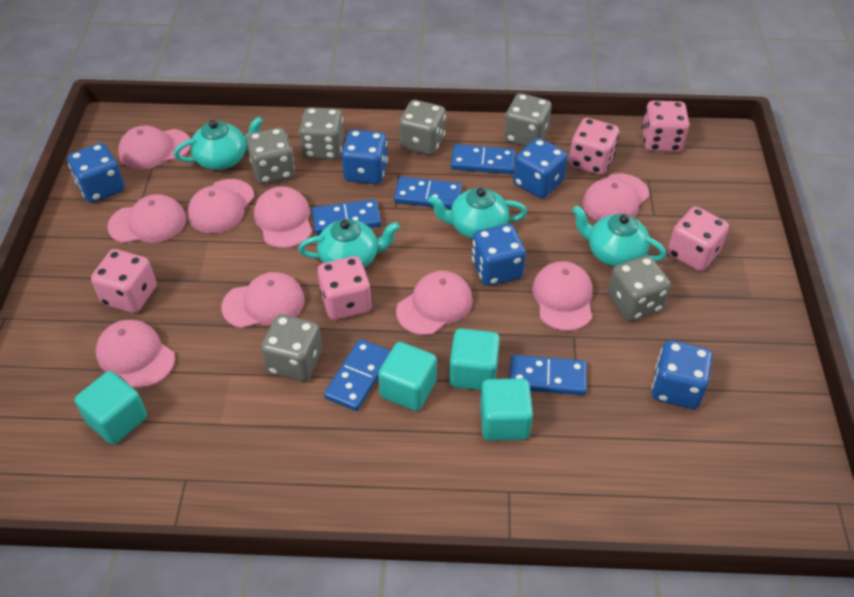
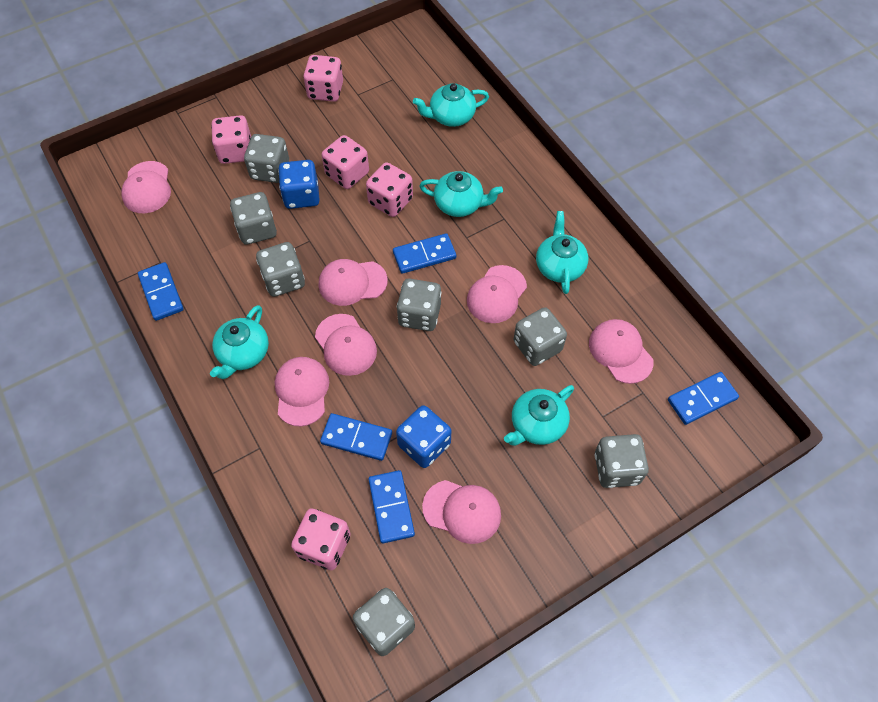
blue dice: [67,143,125,203] [341,130,388,184] [472,224,526,286] [513,138,568,199] [652,340,712,409] = 5 -> [278,160,320,209] [396,405,451,468] = 2
grey dice: [246,128,295,184] [261,314,322,381] [299,107,344,160] [399,100,446,155] [504,93,552,147] [608,256,671,321] = 6 -> [230,192,277,245] [244,134,289,183] [256,242,305,297] [353,588,415,656] [397,278,442,331] [513,307,567,366] [595,434,649,488] = 7
pink cap: [96,320,175,388] [107,194,186,243] [118,125,190,170] [188,179,254,233] [221,272,305,328] [254,186,312,248] [396,271,473,335] [532,261,593,331] [583,173,649,221] = 9 -> [121,161,171,213] [275,357,329,427] [315,314,377,376] [319,259,388,306] [422,480,501,544] [467,265,527,323] [589,319,654,384] = 7
turquoise cube: [75,371,147,444] [378,342,437,411] [449,329,500,390] [480,378,533,441] = 4 -> none = 0
turquoise teapot: [174,117,263,170] [298,219,400,268] [428,187,527,239] [572,205,666,267] = 4 -> [210,305,269,379] [413,83,489,127] [419,171,503,217] [504,385,574,446] [536,211,588,294] = 5

